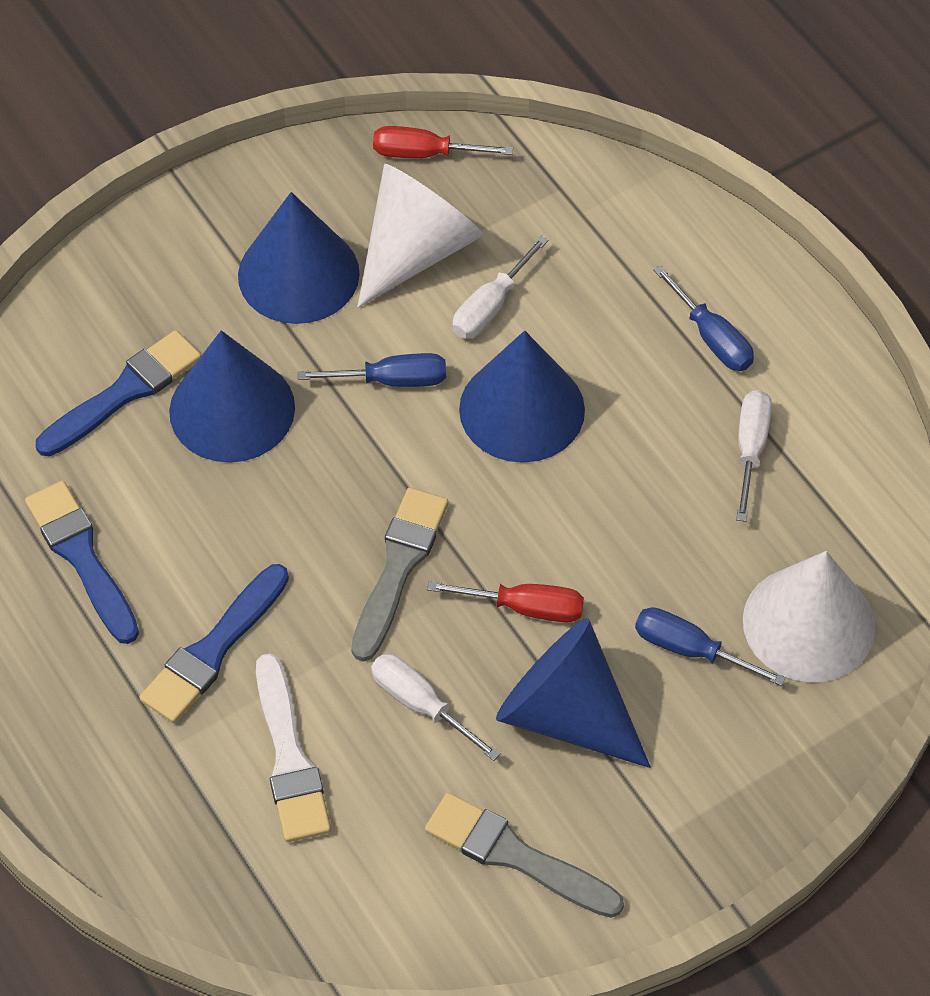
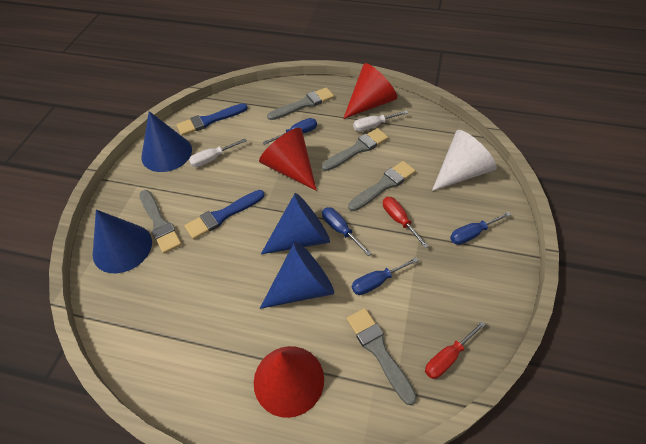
blue brush: [25,481,139,644] [36,330,201,456] [139,564,289,723] = 3 -> [176,103,248,136] [184,190,265,239] = 2
blue screwdriver: [298,353,446,387] [635,607,786,686] [653,265,754,371] = 3 -> [263,118,317,145] [322,207,372,256] [352,257,419,295] [450,212,511,245] = 4
grey brush: [351,487,449,662] [425,792,624,918] = 2 -> [139,190,182,254] [267,87,334,120] [321,128,388,171] [347,308,417,405] [348,161,416,211] = 5
red cone: none = 0 -> [254,346,324,418] [259,128,316,190] [343,63,397,119] = 3
white brush: [256,653,331,842] = 1 -> none = 0
white cone: [357,164,484,308] [743,551,875,682] = 2 -> [432,130,497,191] = 1
white screwdriver: [371,654,501,761] [453,236,548,338] [736,390,772,522] = 3 -> [189,139,247,167] [353,110,408,132] = 2

